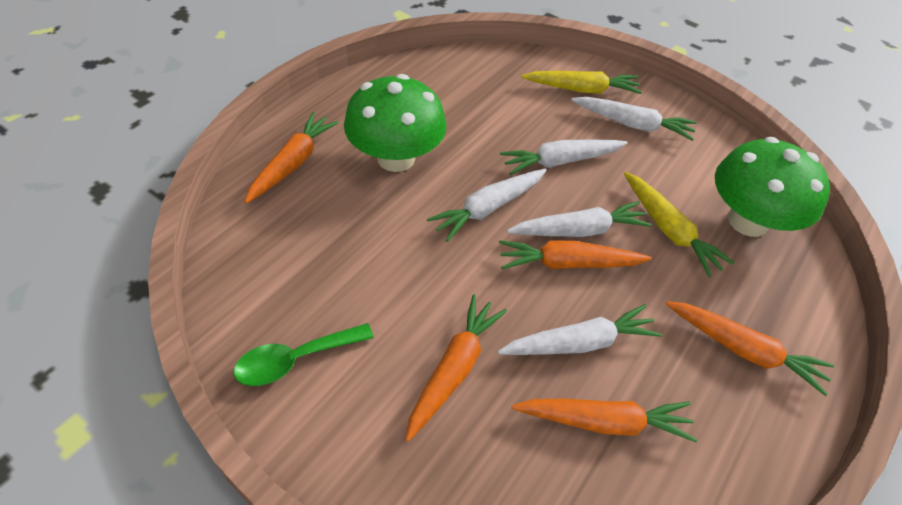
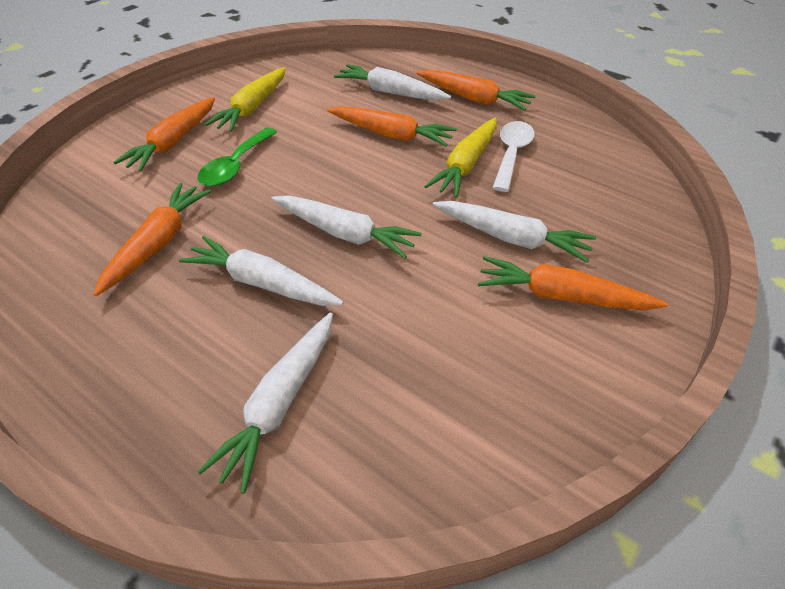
green mushroom: [344,74,446,172] [715,137,830,237] = 2 -> none = 0
white spoon: none = 0 -> [492,121,535,192] = 1

